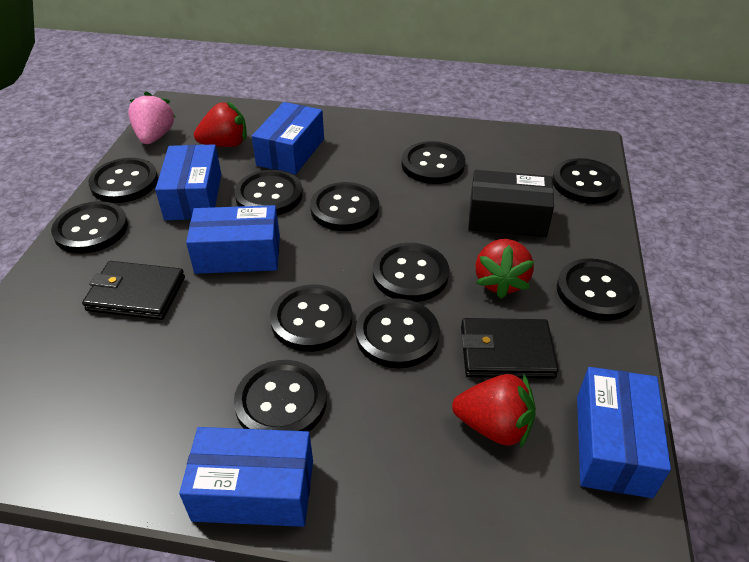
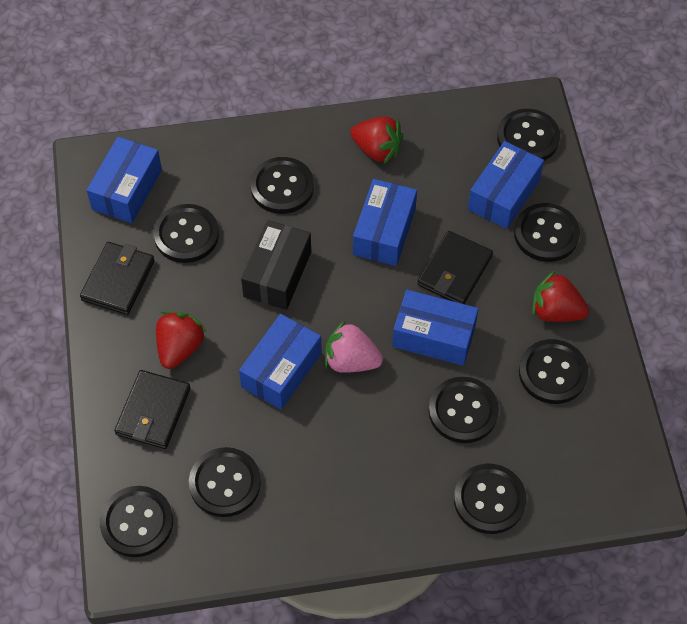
black button: [51,201,128,254] [88,158,158,203] [234,170,303,216] [234,360,327,432] [270,285,352,352] [310,182,379,231] [356,298,440,368] [373,243,449,302] [402,141,465,184] [552,158,621,204] [557,258,639,321] = 11 -> [100,486,173,557] [153,204,219,263] [189,447,261,517] [250,157,314,214] [429,377,499,443] [454,464,527,534] [497,109,560,161] [514,203,580,262] [519,339,589,404] = 9
black wallet: [82,261,185,320] [461,318,559,379] = 2 -> [80,242,155,315] [114,370,191,449] [417,231,493,304] = 3

